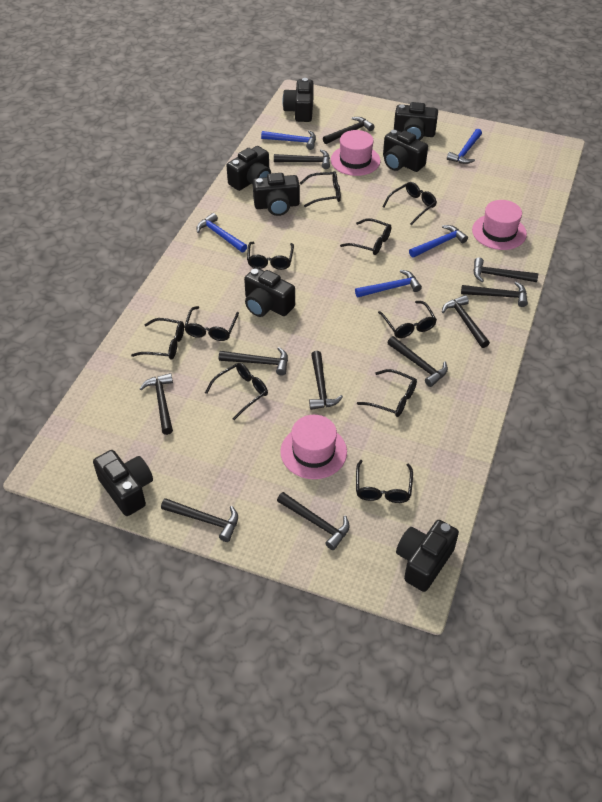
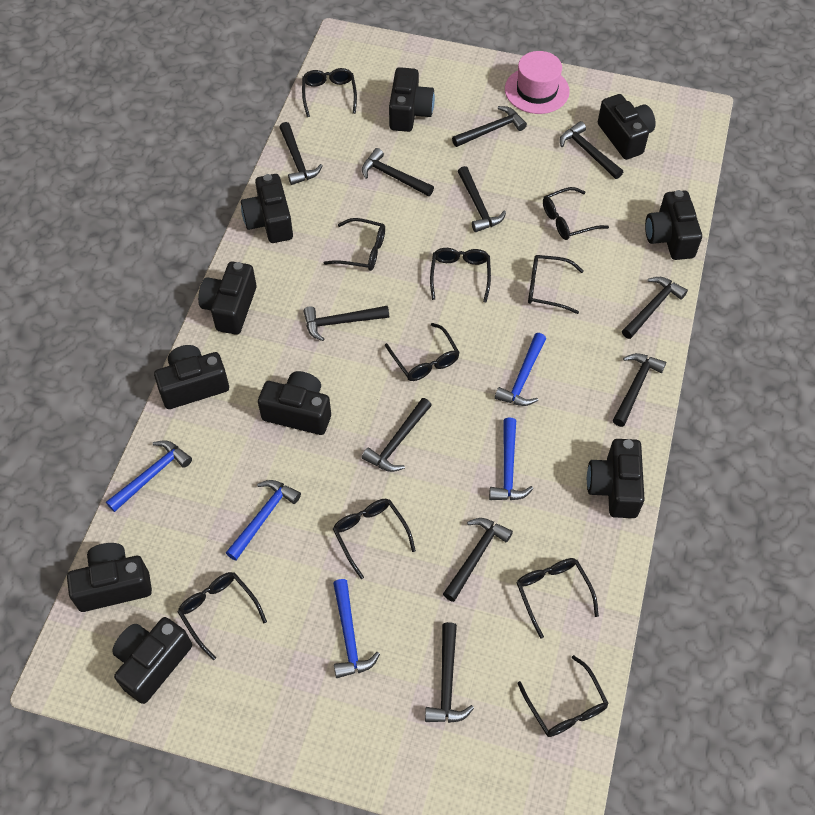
black camera: [93,450,153,516] [226,146,271,191] [244,267,295,317] [253,173,300,216] [282,78,314,122] [383,129,428,172] [394,102,438,140] [396,520,459,592] = 8 -> [67,543,152,612] [112,617,192,704] [154,345,229,409] [198,261,257,335] [241,174,293,243] [258,371,331,435] [389,67,435,132] [587,439,645,518] [598,94,656,160] [645,190,702,260] = 10
pink hat: [280,415,347,479] [331,130,381,176] [472,200,527,250] = 3 -> [505,51,570,114] = 1

